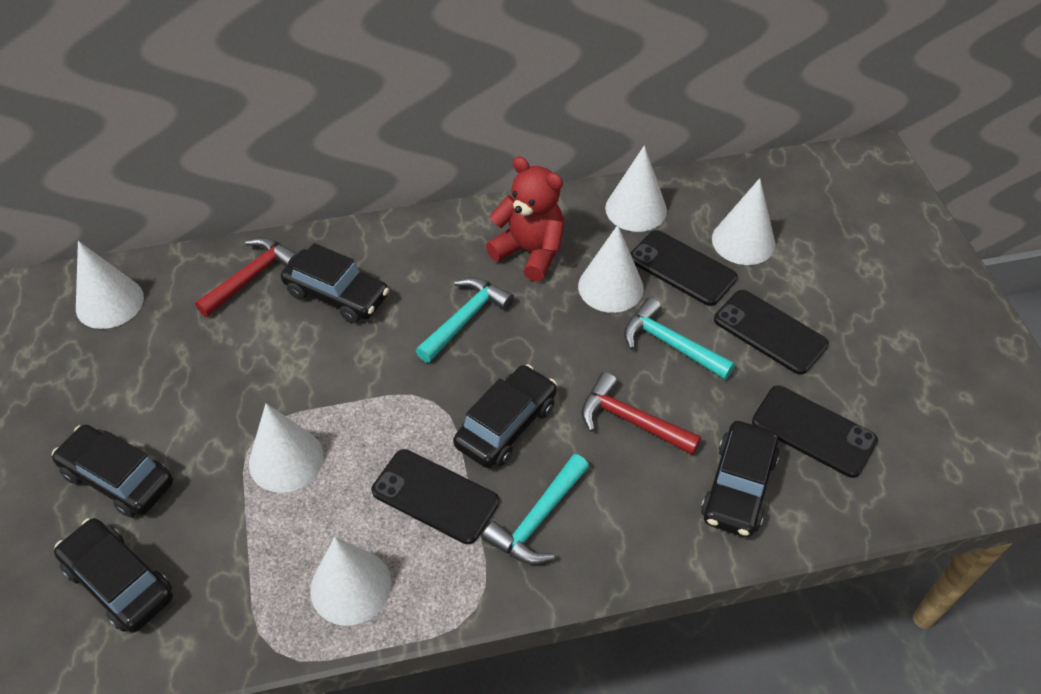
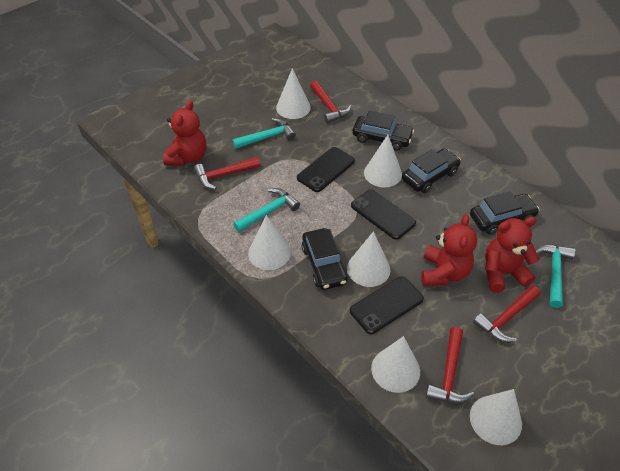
black car: [52,424,173,518] [54,518,173,633] [281,243,389,323] [453,364,557,468] [701,421,779,537] = 5 -> [301,228,348,290] [352,110,414,151] [402,148,461,193] [470,191,540,235] = 4
black phone: [372,449,499,544] [630,230,737,306] [714,290,829,375] [752,385,878,478] = 4 -> [297,147,355,192] [350,276,424,334] [351,189,416,240] = 3
red hammer: [195,237,298,317] [581,372,701,455] = 2 -> [194,157,261,190] [310,81,351,123] [426,327,474,403] [473,285,540,342] = 4
red teddy bear: [486,156,564,282] = 1 -> [163,100,206,166] [421,214,477,286] [485,216,539,293] = 3

